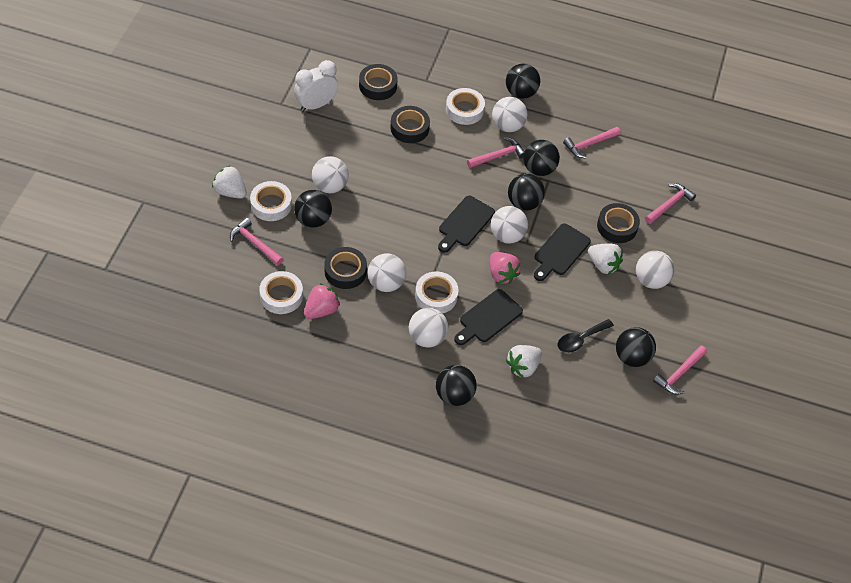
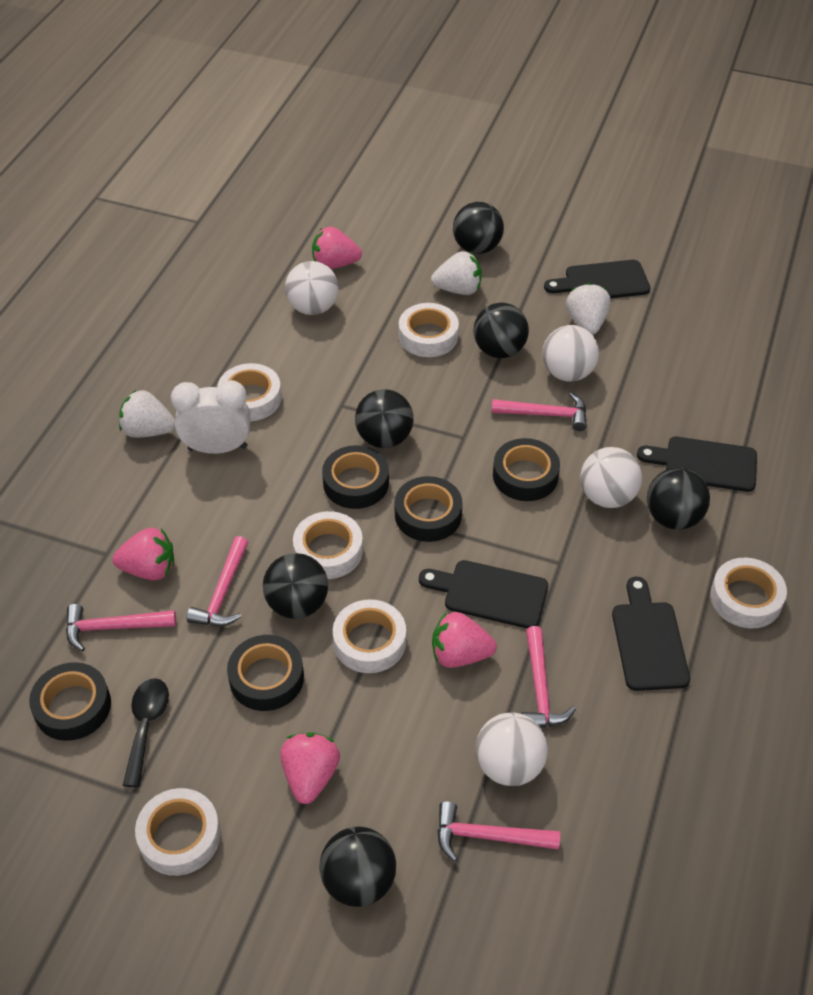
black cutting board: [438,196,495,253] [454,289,523,345] [534,223,591,281] = 3 -> [419,560,548,629] [544,260,650,298] [612,577,690,691] [637,437,757,492] = 4
black tape: [324,247,367,289] [359,64,397,100] [390,106,430,143] [597,203,640,243] = 4 -> [29,662,111,741] [227,635,304,711] [322,445,389,509] [395,476,463,542] [493,438,560,501] = 5
pink strawberry: [304,283,340,319] [490,252,521,284] = 2 -> [112,527,174,581] [280,732,340,804] [312,227,362,269] [432,612,497,668] = 4
white ball: [312,156,349,193] [368,253,406,292] [409,308,448,348] [490,206,528,244] [492,97,527,132] [636,251,674,289] = 6 -> [285,261,339,315] [476,713,548,786] [542,325,599,382] [580,447,642,508] = 4
white tape: [250,181,292,221] [259,271,303,314] [415,272,459,314] [446,88,485,125] = 4 -> [135,788,221,876] [217,363,282,421] [293,511,363,579] [333,599,406,673] [399,303,459,357] [710,558,787,628] = 6

